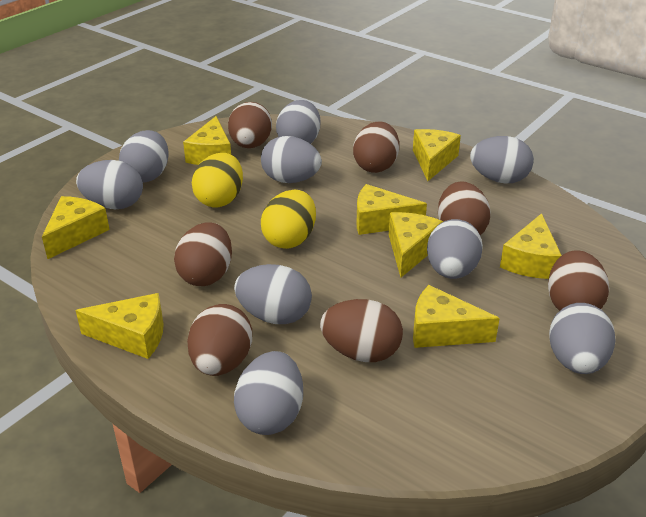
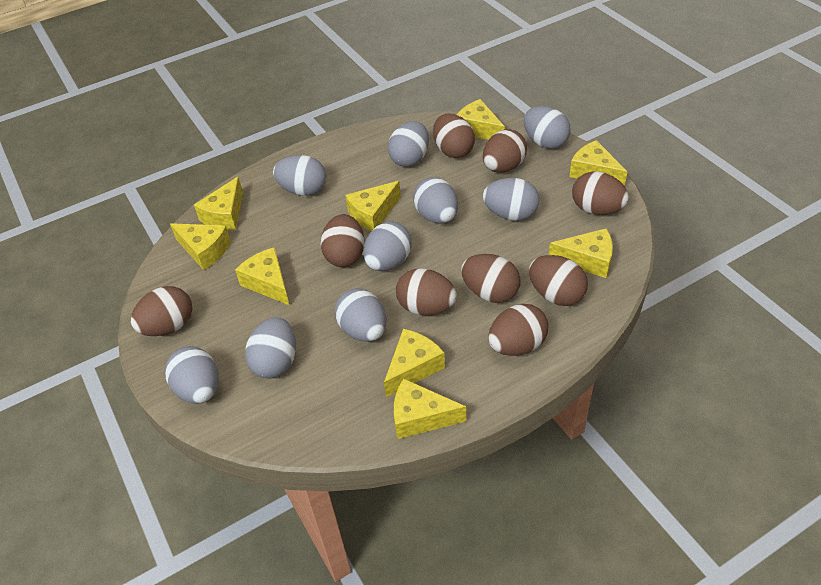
brown egg: [174,222,232,286] [187,304,252,376] [228,102,272,148] [320,299,403,362] [353,122,399,173] [438,181,491,235] [548,250,609,311] = 7 -> [131,286,192,336] [321,214,365,267] [396,268,457,315] [433,113,475,158] [461,254,520,303] [483,129,527,173] [488,304,548,356] [529,255,588,306] [572,172,629,215] = 9
yellow cheese: [42,196,110,259] [76,293,164,359] [183,116,231,165] [356,184,427,235] [389,212,443,278] [413,129,461,181] [413,285,500,348] [500,213,562,279] = 8 -> [170,223,231,270] [194,177,243,230] [235,247,289,305] [345,181,401,231] [384,329,445,397] [394,378,466,439] [457,99,505,140] [549,228,613,278] [569,140,627,186] = 9
yellow egg: [192,153,243,208] [261,190,316,249] = 2 -> none = 0

